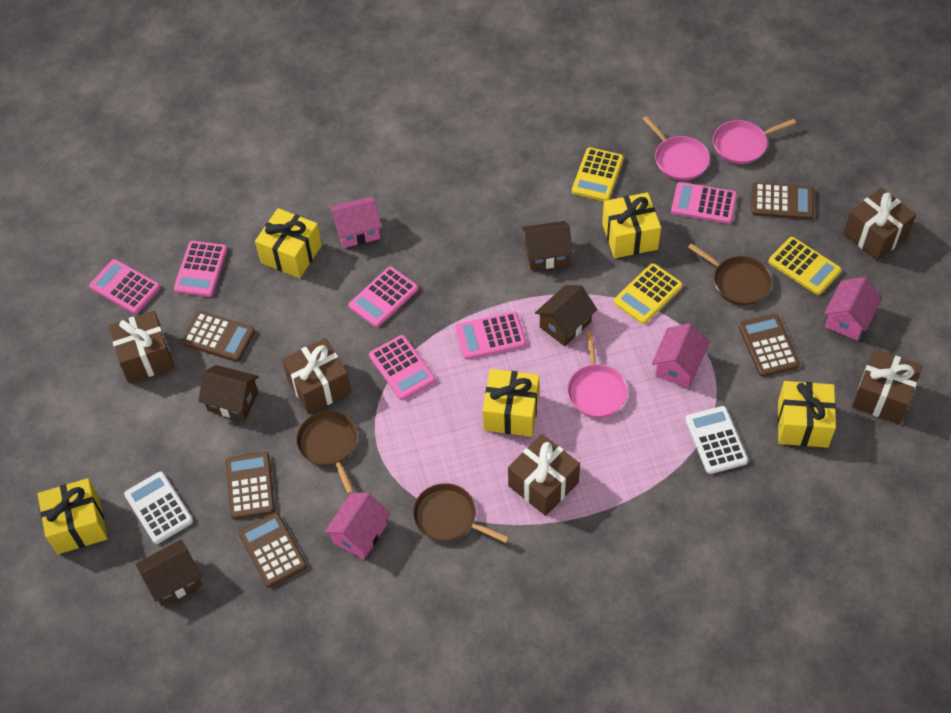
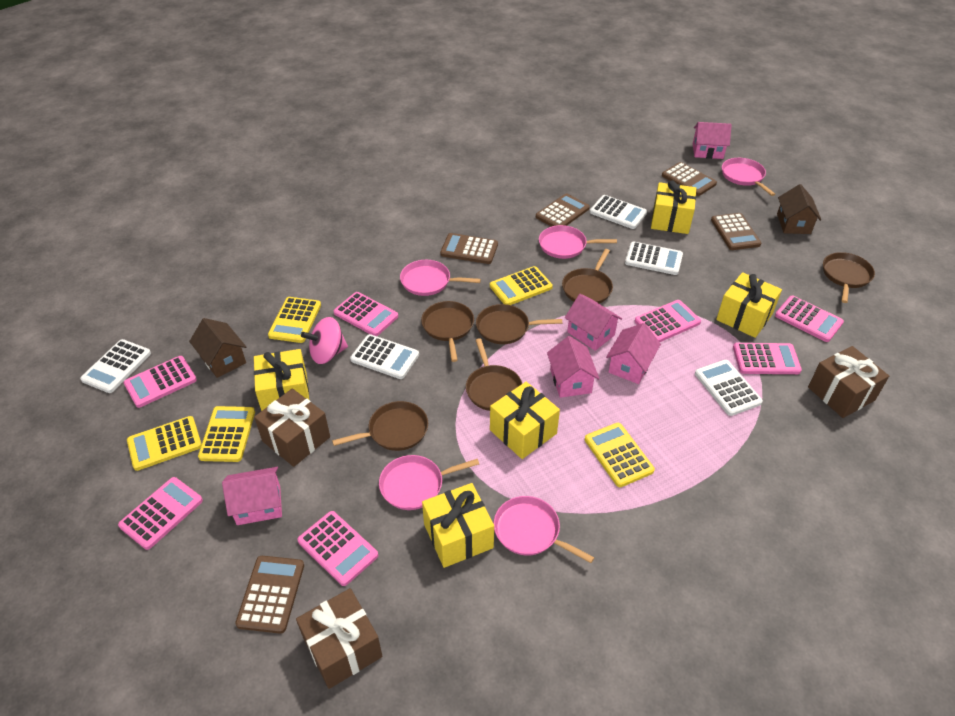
brown gift: [108,311,174,383] [282,338,351,414] [508,434,580,516] [843,188,916,261] [852,349,922,424] = 5 -> [254,388,330,467] [296,588,382,689] [808,346,889,418] = 3
brown house: [136,540,202,607] [199,365,259,421] [522,221,573,270] [535,285,597,346] = 4 -> [189,318,246,378] [777,184,821,234] = 2
brown pan: [296,411,357,494] [413,483,509,543] [688,243,772,305] = 3 -> [332,401,428,451] [421,301,474,362] [466,338,522,411] [476,304,562,344] [562,249,613,303] [823,252,875,303] = 6
pink calculator: [89,259,160,314] [174,241,228,297] [349,267,418,327] [369,335,436,400] [456,312,526,360] [671,182,737,224] = 6 -> [118,477,203,550] [123,356,197,408] [297,511,378,586] [334,292,398,336] [635,300,701,342] [733,343,802,374] [775,296,844,342] = 7
pink house: [324,493,391,559] [330,196,382,248] [652,323,709,388] [824,277,882,340] = 4 -> [222,467,282,525] [547,336,599,398] [565,294,622,351] [606,323,661,384] [693,122,732,159] = 5
pink pan: [567,331,628,418] [643,116,710,181] [713,119,796,164] = 3 -> [379,455,479,510] [400,260,481,296] [494,496,595,563] [539,225,617,259] [722,158,775,196] = 5
pink spinning top: none = 0 -> [301,317,348,364] = 1
white calculator: [124,472,193,544] [685,406,748,474] = 2 -> [80,339,151,393] [350,334,419,379] [590,195,647,229] [625,241,683,275] [695,360,763,416] = 5
yellow calculator: [572,147,623,201] [614,263,682,324] [769,237,841,295] = 3 -> [127,416,202,471] [198,406,255,462] [268,297,321,343] [490,266,553,305] [585,423,655,487] = 5

